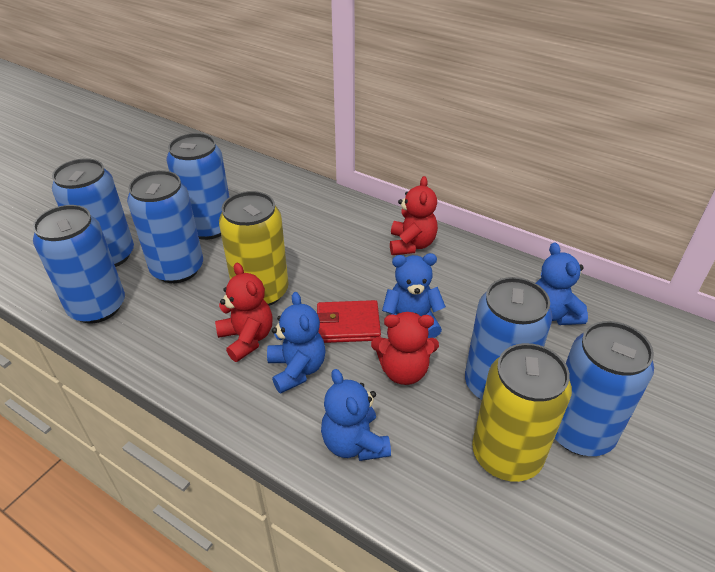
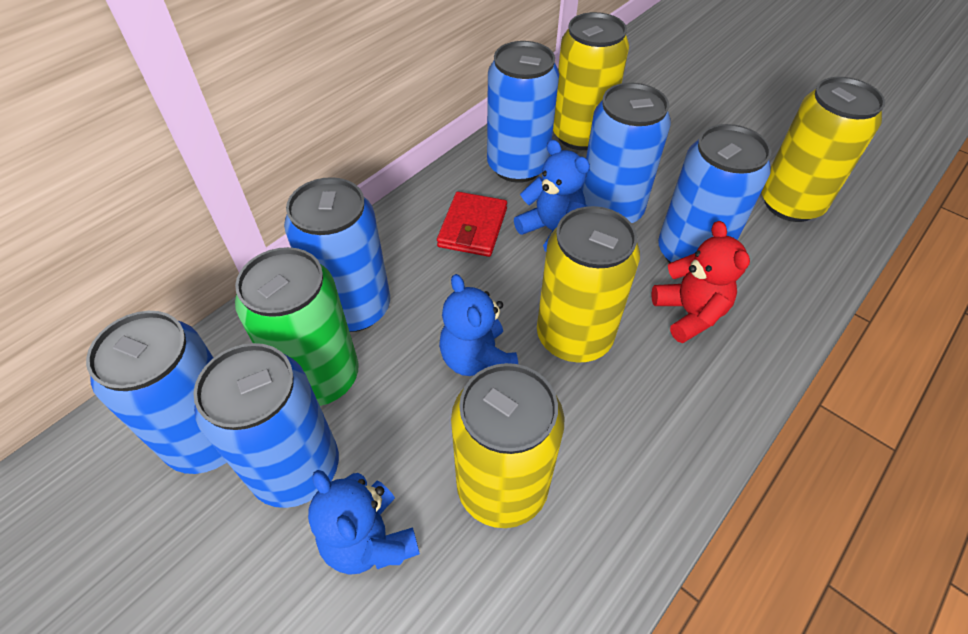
blue teddy bear: [267,292,326,394] [321,369,391,461] [382,253,446,338] [536,242,588,325] = 4 -> [308,470,420,575] [439,274,518,376] [514,140,590,251] = 3
green can: none = 0 -> [235,247,359,406] = 1
red teddy bear: [215,263,272,362] [371,312,439,385] [390,176,438,255] = 3 -> [652,221,750,343] = 1
yellow can: [219,191,289,306] [472,343,572,482] = 2 -> [451,363,564,528] [537,206,640,363] [553,12,629,150] [761,77,885,222] = 4

